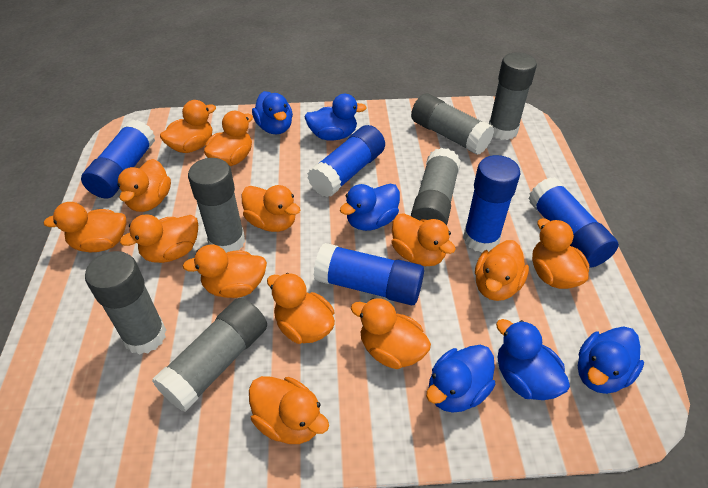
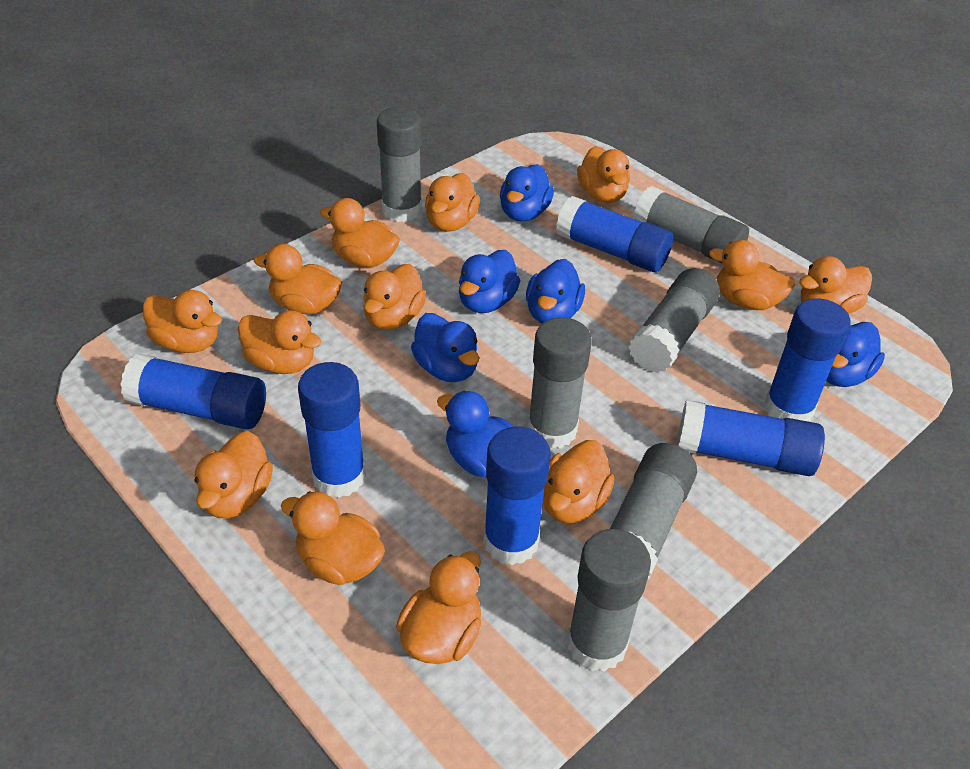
blue glue stick: [81,119,155,198] [307,125,385,198] [314,243,424,305] [463,155,521,253] [528,177,619,268] = 5 -> [120,354,266,429] [298,362,366,498] [483,427,551,565] [556,196,673,272] [677,400,825,476] [765,298,851,422] = 6

